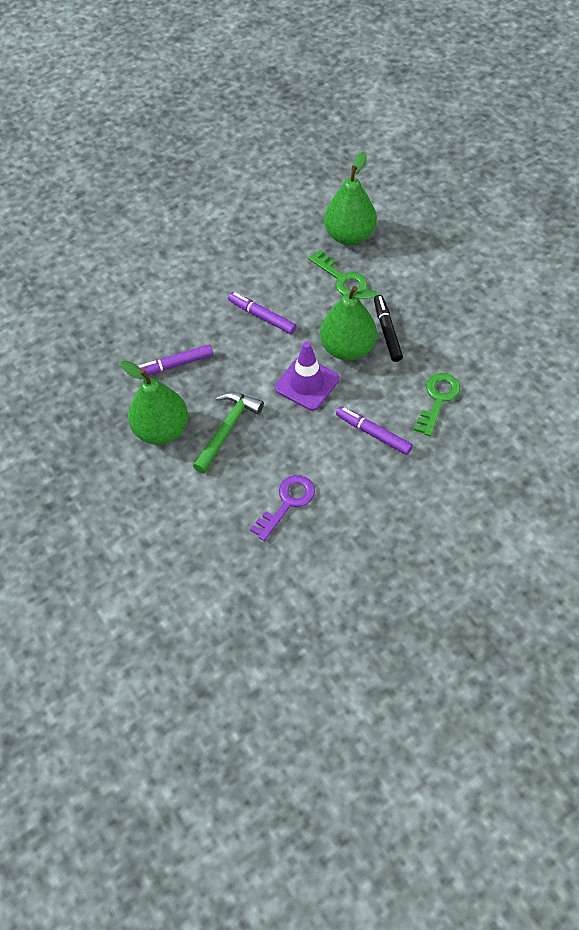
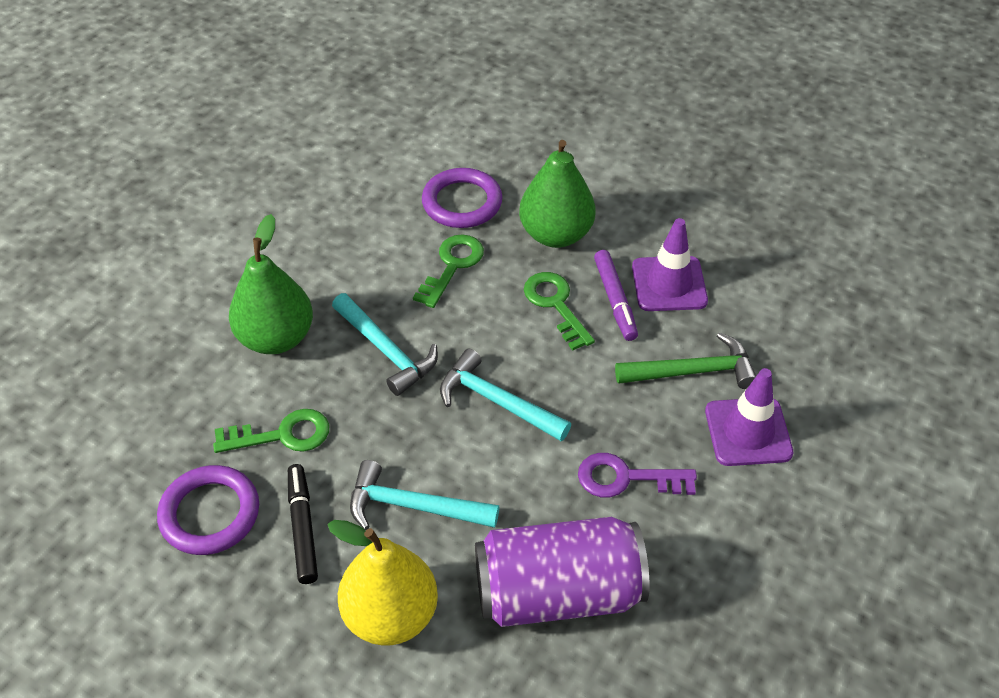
green key: [309,249,367,295] [414,373,460,436] = 2 -> [213,409,329,453] [413,234,484,308] [524,272,595,351] = 3
green pear: [120,360,188,445] [320,286,378,361] [324,152,377,245] = 3 -> [229,214,313,354] [519,140,596,248] = 2
purple can: none = 0 -> [475,517,649,627] = 1
purple marker: [138,345,213,375] [228,292,297,334] [336,406,413,455] = 3 -> [594,250,638,341] = 1
purple ring: none = 0 -> [157,465,259,555] [422,168,503,228] = 2
purple traffic cone: [275,342,339,411] = 1 -> [632,218,708,311] [705,368,793,466] = 2
turquoise hammer: none = 0 -> [332,293,438,396] [350,460,499,530] [440,349,571,441] = 3
yellow pear: none = 0 -> [327,520,438,645] = 1

